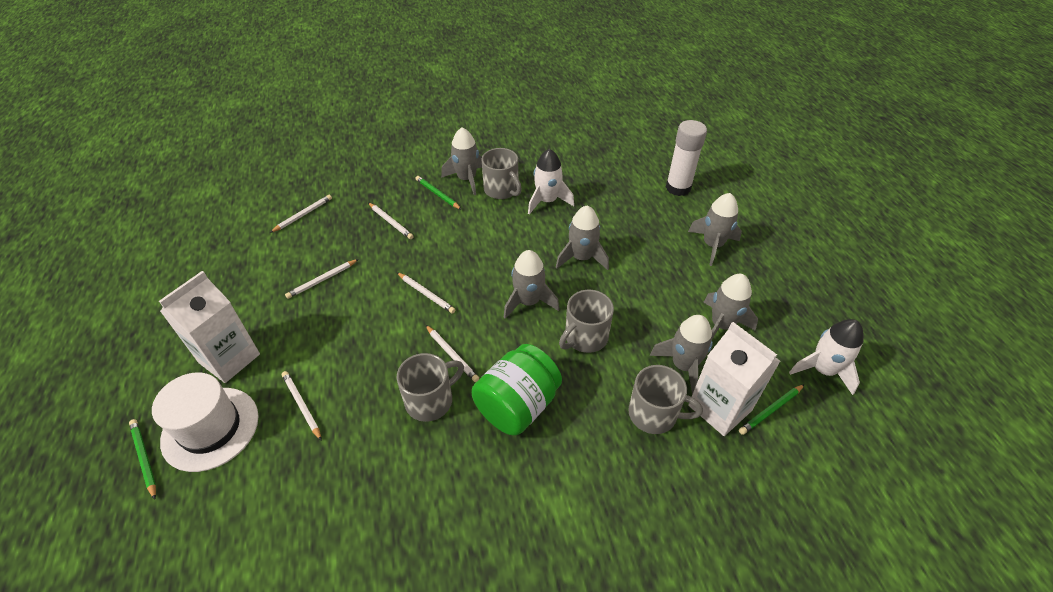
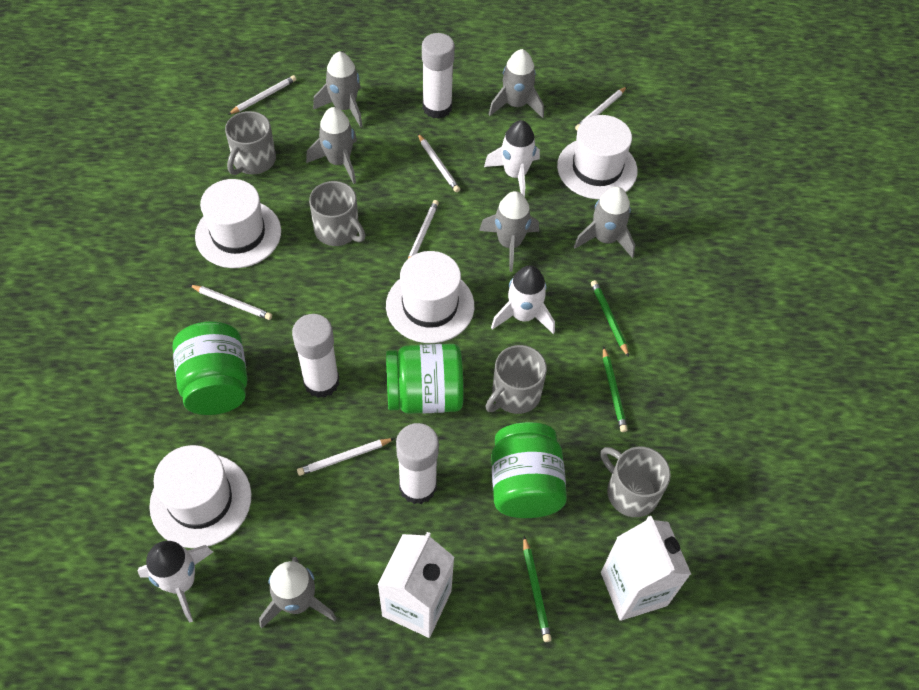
green jar: [472,344,562,435] = 1 -> [173,321,248,415] [386,344,464,414] [491,422,567,518] = 3
white glue stick: [666,120,707,196] = 1 -> [292,314,339,398] [396,423,439,504] [422,33,455,119] = 3
white hat: [152,372,259,472] = 1 -> [149,445,251,548] [195,179,281,268] [386,251,474,343] [557,115,638,199] = 4
white rocket: [528,149,574,215] [789,319,864,395] = 2 -> [138,541,213,623] [484,120,540,197] [491,265,555,334] = 3

